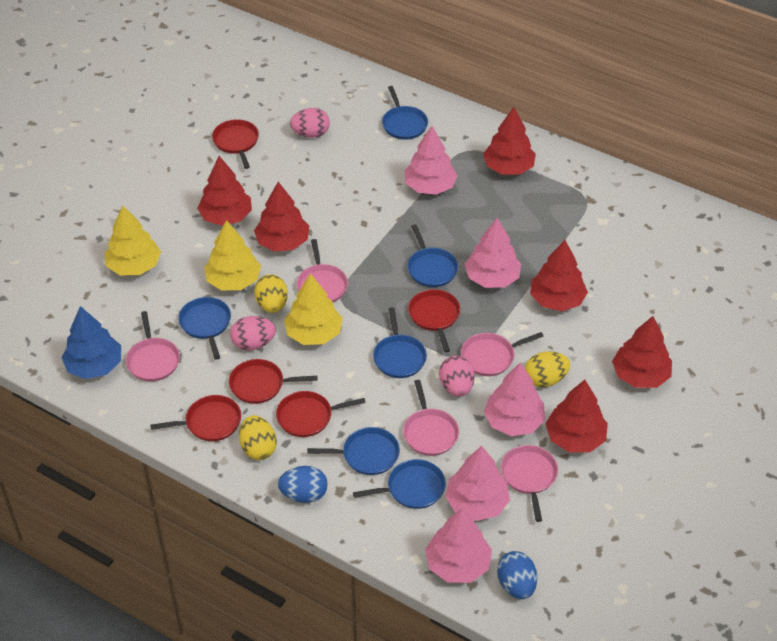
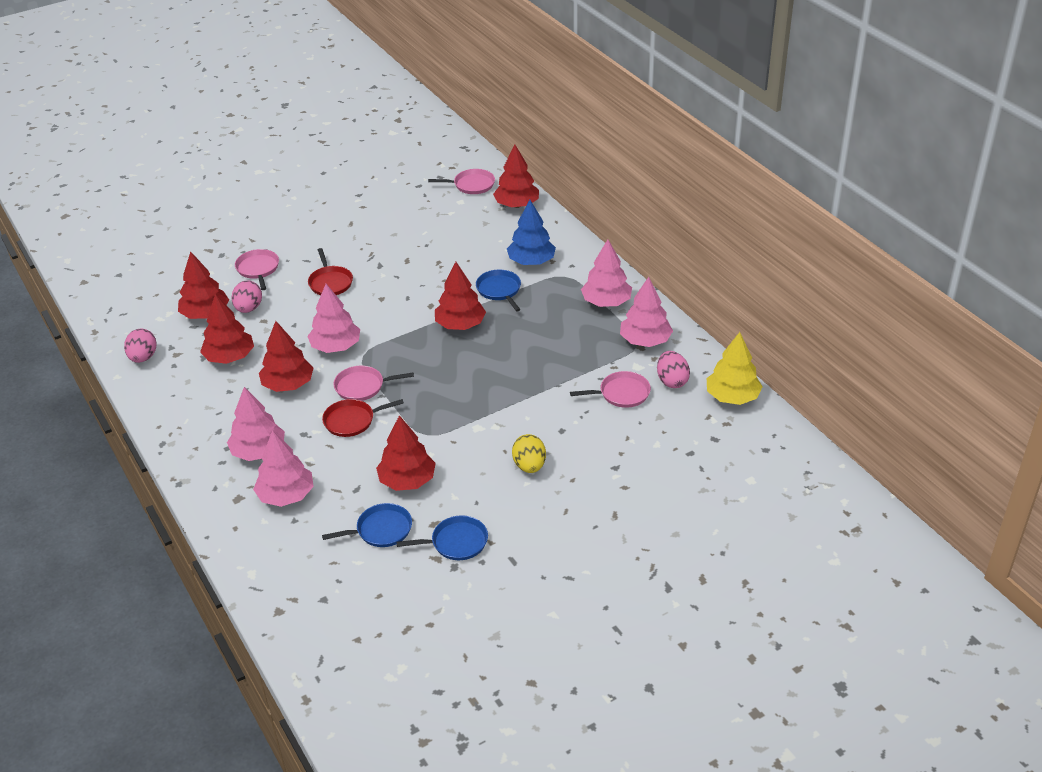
blue egg: [278,466,328,503] [497,551,537,599] = 2 -> none = 0
blue pan: [178,297,231,360] [307,427,400,475] [353,459,446,509] [373,307,427,378] [382,86,428,140] [407,224,458,287] = 6 -> [322,503,412,547] [397,515,488,560] [476,270,521,312] = 3
pink pan: [126,311,180,381] [297,239,348,302] [403,380,459,456] [461,332,544,376] [501,445,558,522] = 5 -> [235,249,279,290] [333,366,414,401] [428,169,495,194] [570,371,651,408] = 4
red pan: [150,395,241,441] [212,119,259,169] [229,359,317,404] [276,391,366,437] [408,289,460,352] = 5 -> [308,248,353,295] [322,399,404,437] = 2
yellow egg: [239,415,277,460] [254,274,288,313] [525,351,570,387] = 3 -> [512,434,546,473] = 1
yellow tree: [105,206,161,275] [204,220,261,290] [284,273,343,345] = 3 -> [707,332,763,405] = 1

